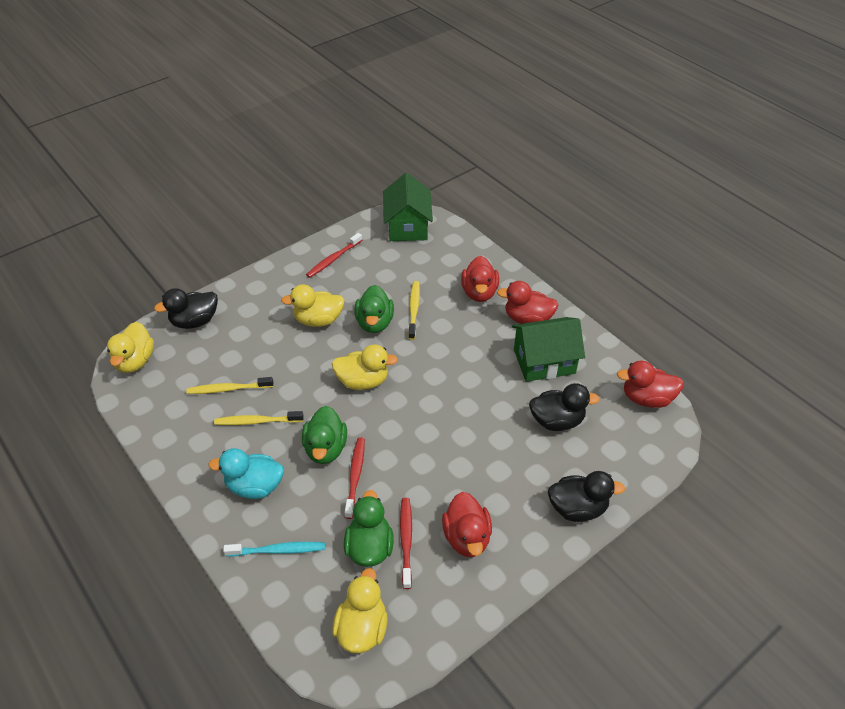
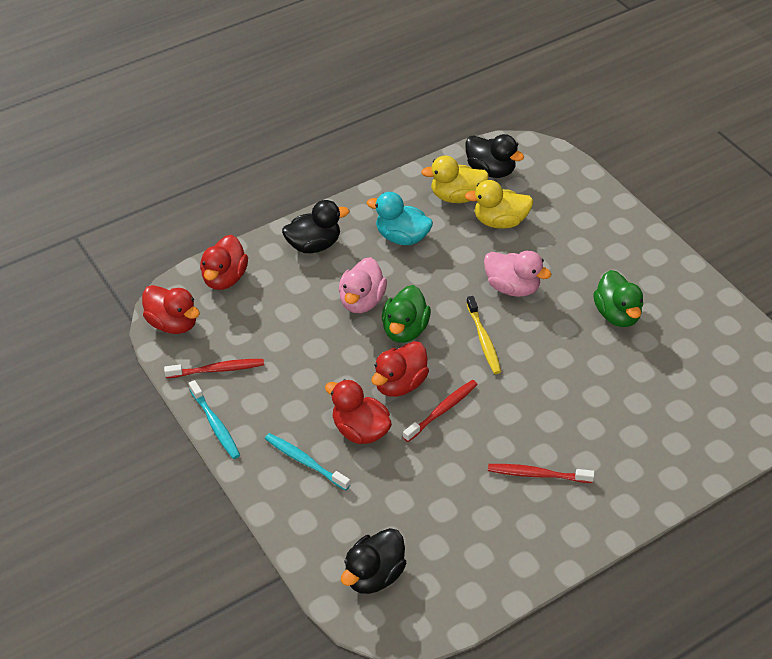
green duck: [302,406,347,464] [344,490,394,567] [355,285,394,333] = 3 -> [382,285,431,343] [593,270,643,327] = 2
green house: [383,173,433,241] [512,317,585,382] = 2 -> none = 0
pink duck: none = 0 -> [339,257,387,313] [484,251,551,297] = 2
turquoise toothbrush: [223,542,326,556] = 1 -> [189,380,240,459] [265,433,350,490] = 2
yellow duck: [107,322,154,373] [281,284,344,327] [332,344,398,390] [332,568,388,653] = 4 -> [421,156,489,203] [465,180,533,229] = 2
yellow toothbrush: [186,377,273,394] [214,411,304,425] [408,281,420,340] = 3 -> [466,296,501,374] = 1

